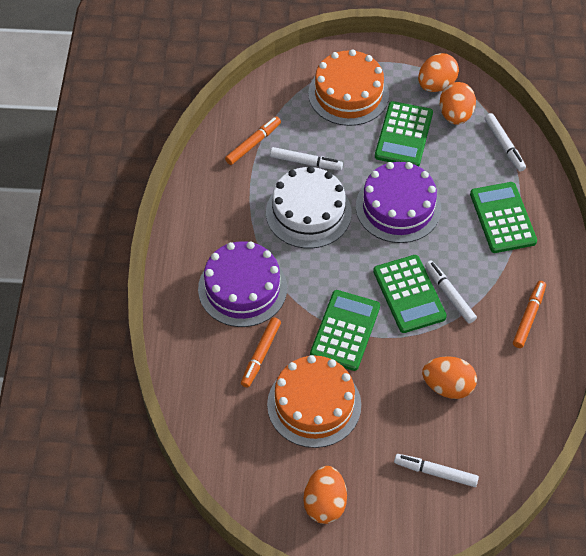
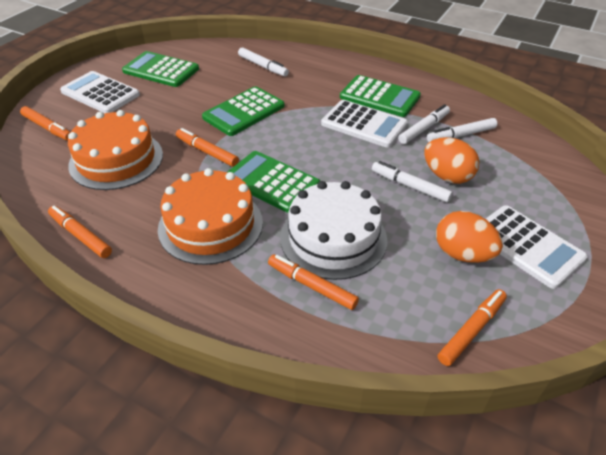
orange egg: [303,466,347,524] [418,53,459,92] [422,356,477,399] [440,82,476,125] = 4 -> [424,137,479,184] [436,211,503,263] = 2
orange marker: [225,116,281,165] [241,317,281,388] [513,281,546,348] = 3 -> [20,106,71,141] [48,206,112,258] [176,128,239,167] [268,254,359,310] [438,289,507,366] = 5
purple cake: [198,241,287,327] [356,162,441,243] = 2 -> none = 0
white calculator: none = 0 -> [60,71,140,113] [321,100,408,148] [486,205,588,289] = 3

